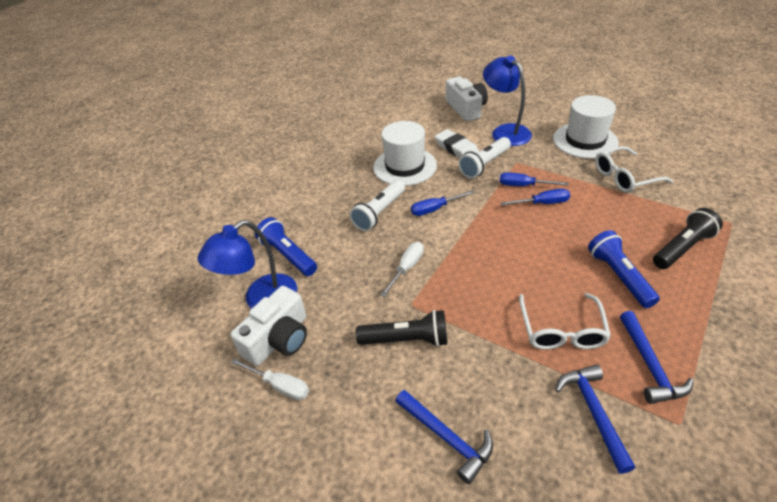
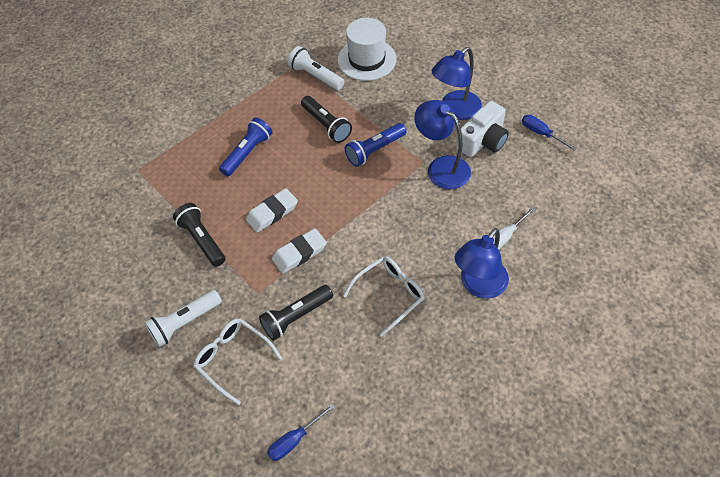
black flashlight: [356,310,448,347] [653,208,723,269] = 2 -> [173,203,225,267] [259,285,333,341] [301,96,352,143] = 3
blue hammer: [395,390,493,484] [555,364,635,474] [620,311,694,404] = 3 -> none = 0
blue lamp: [198,220,297,309] [483,55,532,146] = 2 -> [414,100,471,189] [432,47,482,120] [455,228,509,299] = 3
blue screwdriver: [411,190,475,216] [500,172,568,186] [501,189,570,206] = 3 -> [267,404,335,461] [522,115,577,151] = 2
white camera: [230,286,307,366] [446,76,488,121] = 2 -> [456,101,509,157] = 1
white eraser: [435,129,479,158] = 1 -> [246,188,298,233] [272,228,327,274] = 2
white hat: [373,121,437,186] [553,95,619,159] = 2 -> [338,18,397,81] = 1
white screwdriver: [231,358,309,400] [380,242,424,297] = 2 -> [493,207,535,250] = 1

